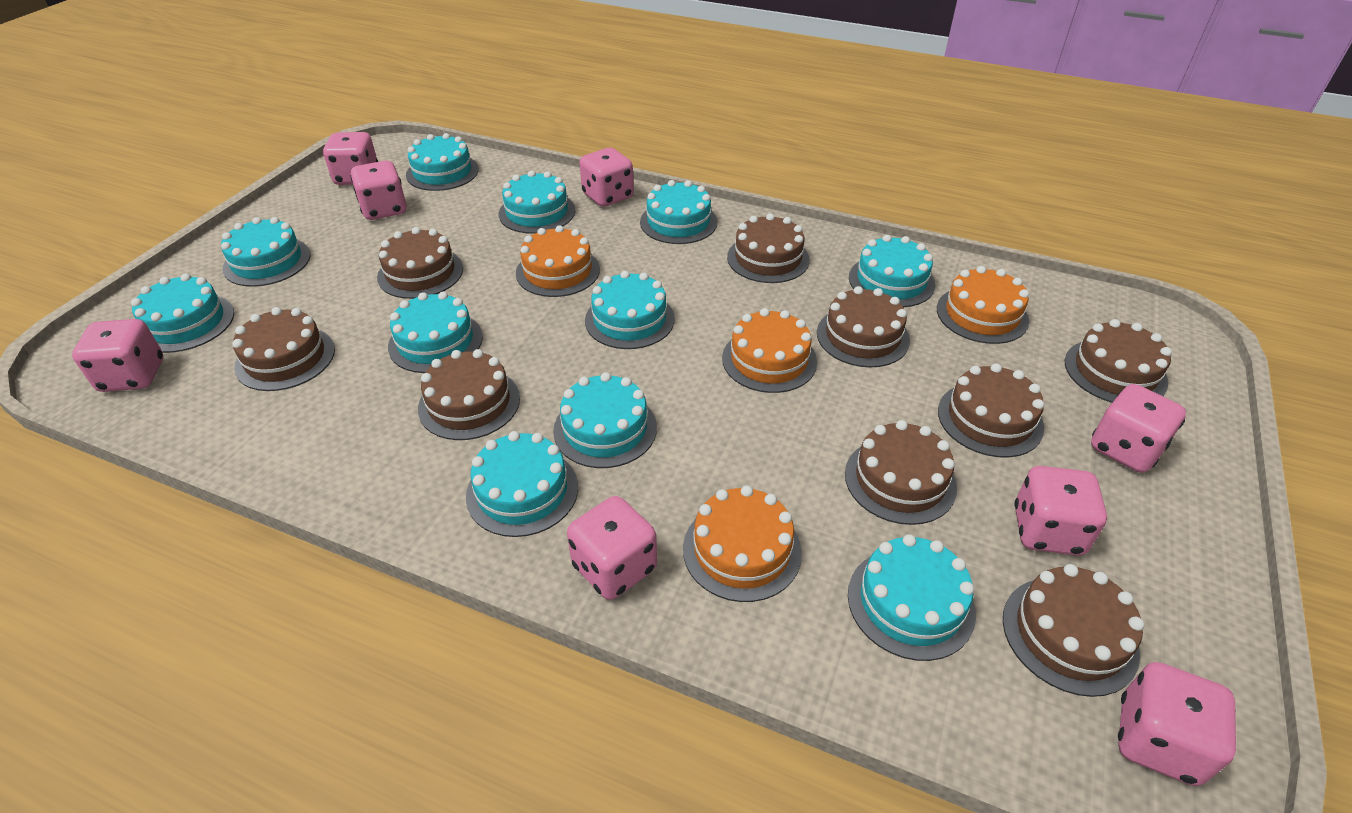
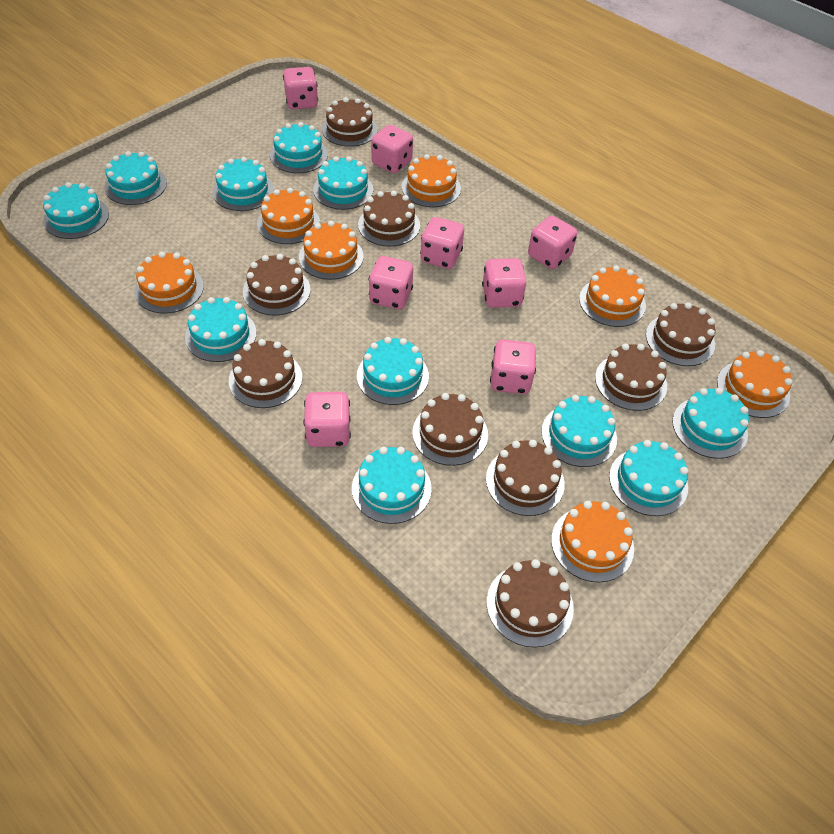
orange cake: [516,225,600,297] [683,485,802,602] [722,308,817,393] [937,266,1029,344] = 4 -> [135,252,204,314] [257,188,320,244] [299,221,364,280] [402,154,461,207] [551,501,634,582] [579,265,646,327] [717,350,793,418] = 7

